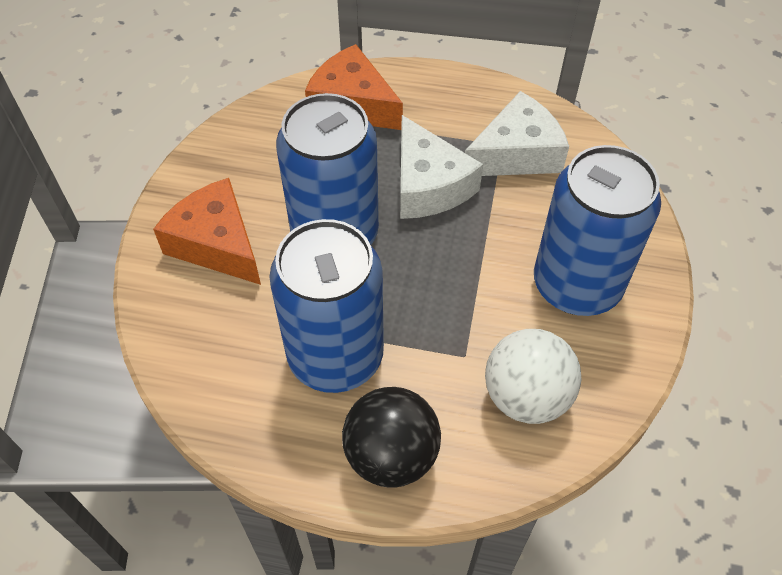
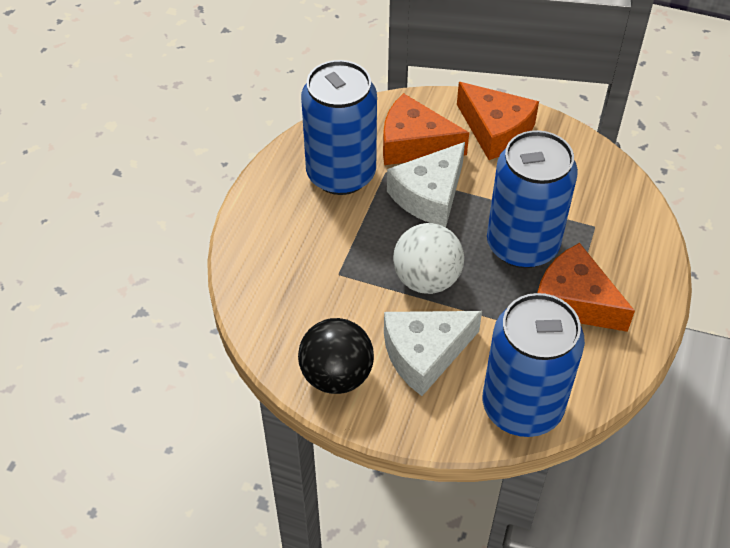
orange cheese: [153,178,261,285] [305,44,403,130] = 2 -> [383,93,469,165] [457,82,539,160] [538,243,635,332] = 3

